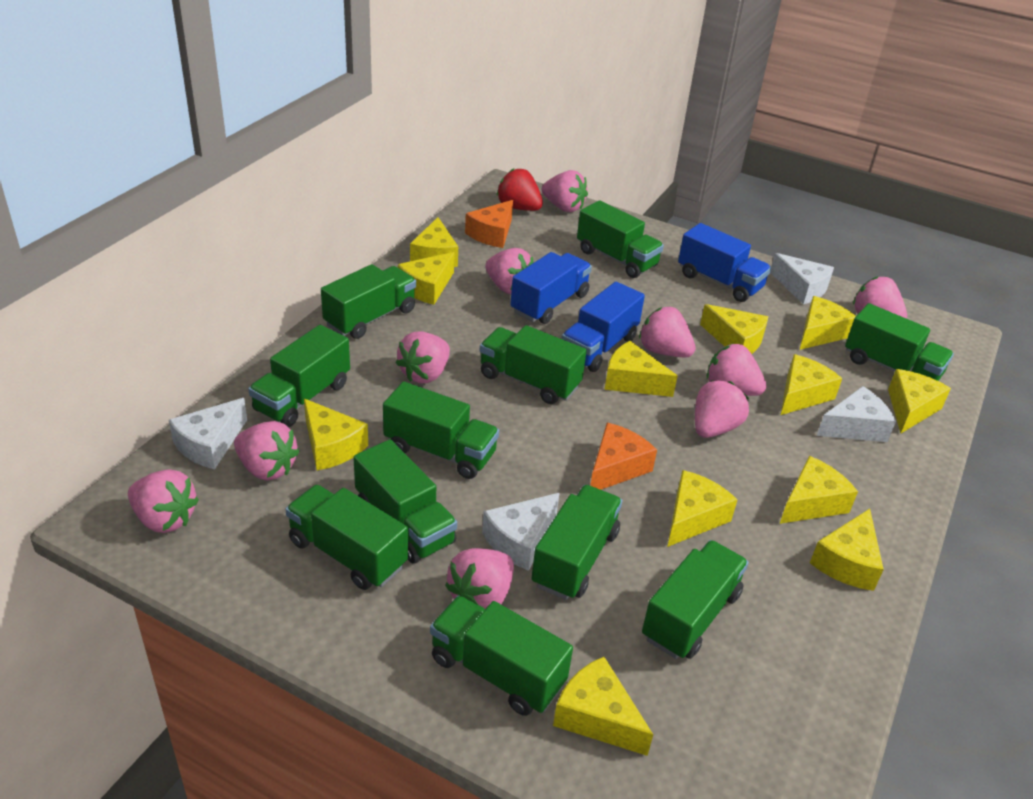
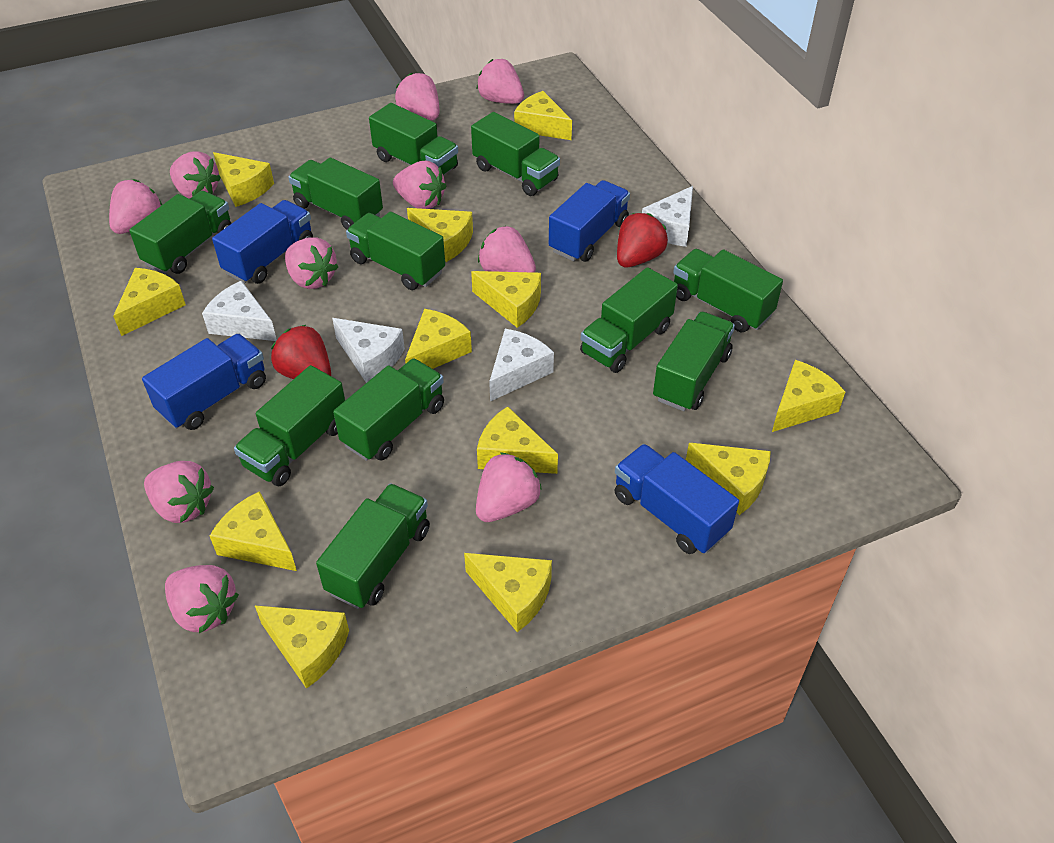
blue truck: [510,252,592,324] [561,282,645,372] [678,223,771,302] = 3 -> [142,334,266,430] [212,200,313,284] [549,180,630,262] [615,444,739,554] = 4
orange cheese: [465,200,513,248] [590,423,657,490] = 2 -> none = 0
red strawberry: [497,169,543,211] = 1 -> [271,325,331,379] [617,213,668,268] = 2

